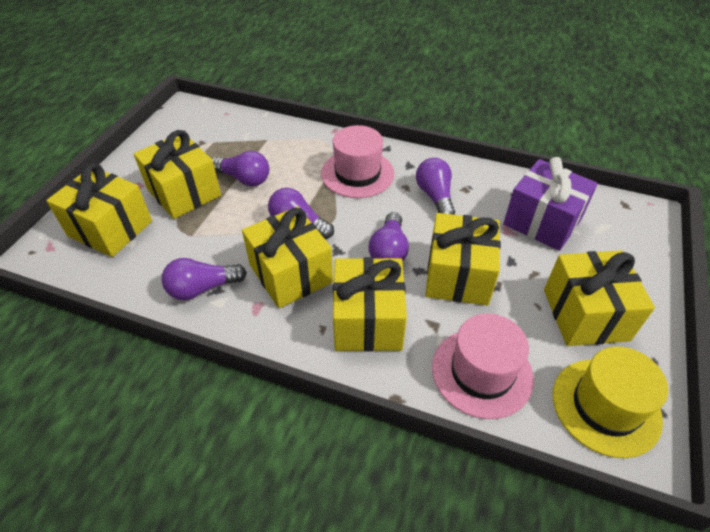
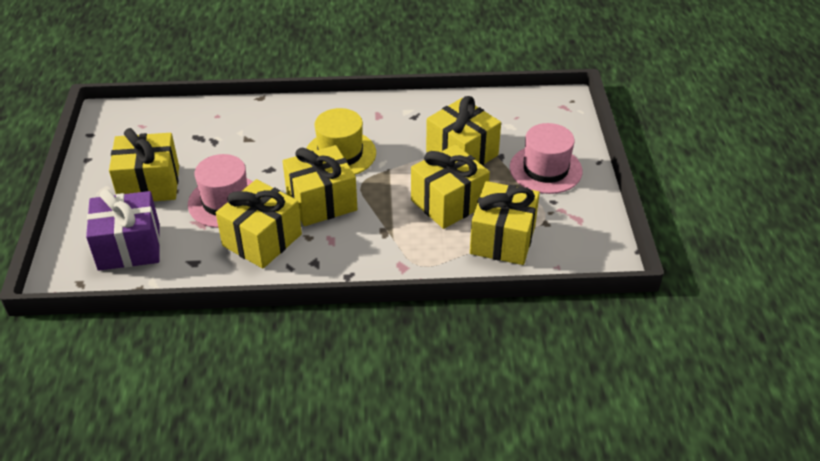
purple light bulb: [162,258,247,300] [212,151,269,186] [268,188,334,239] [368,212,409,261] [416,158,455,215] = 5 -> none = 0

